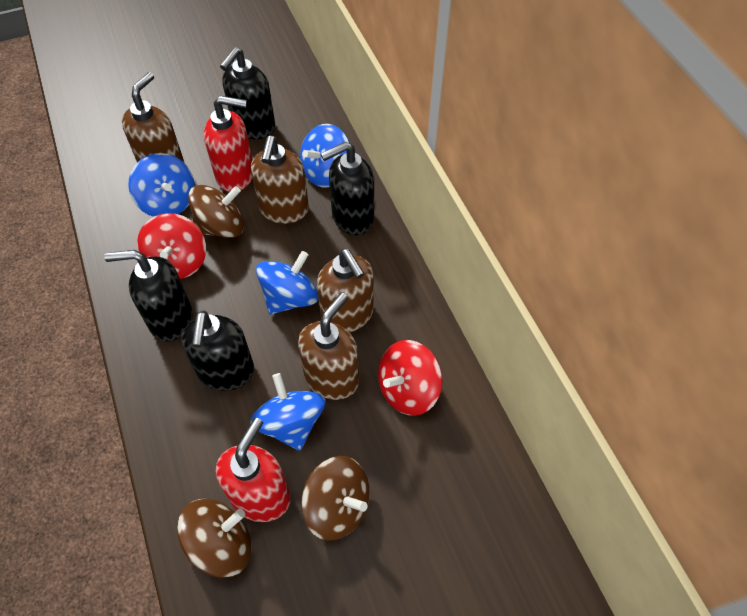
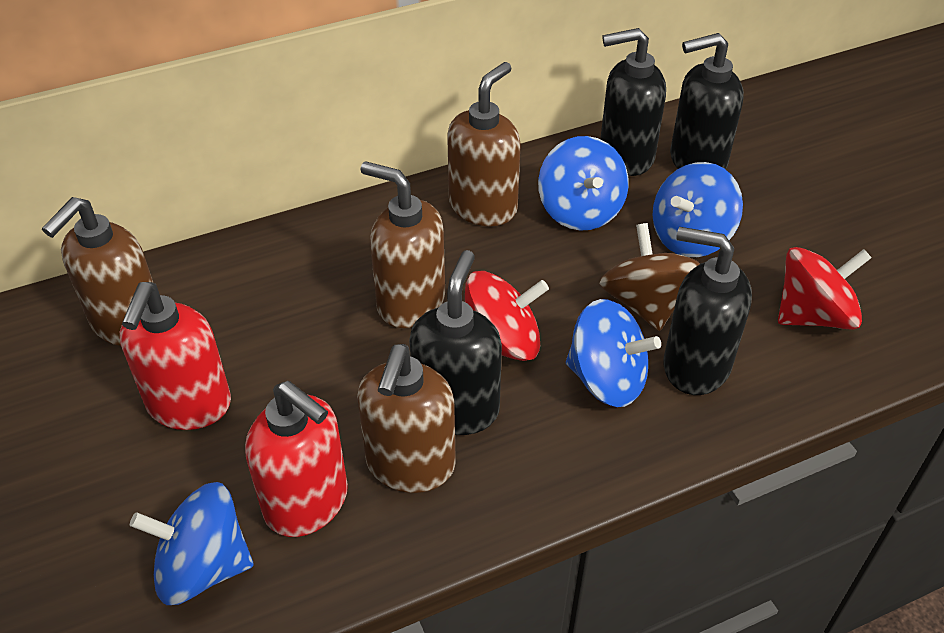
brown spinning top: [177,499,251,578] [188,185,244,238] [301,456,370,541] = 3 -> [599,223,700,331] = 1

